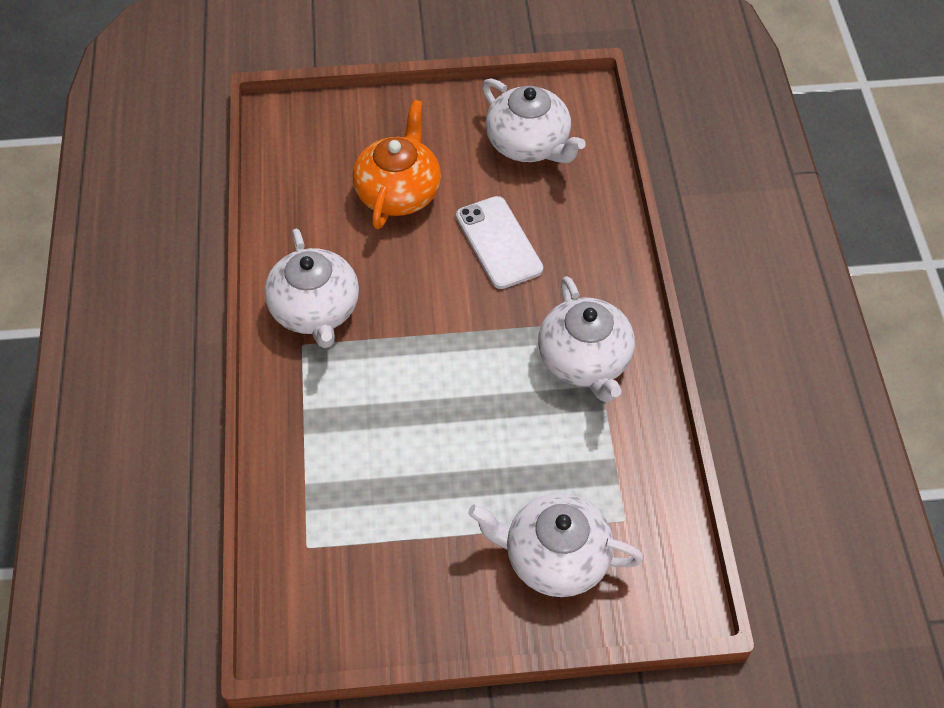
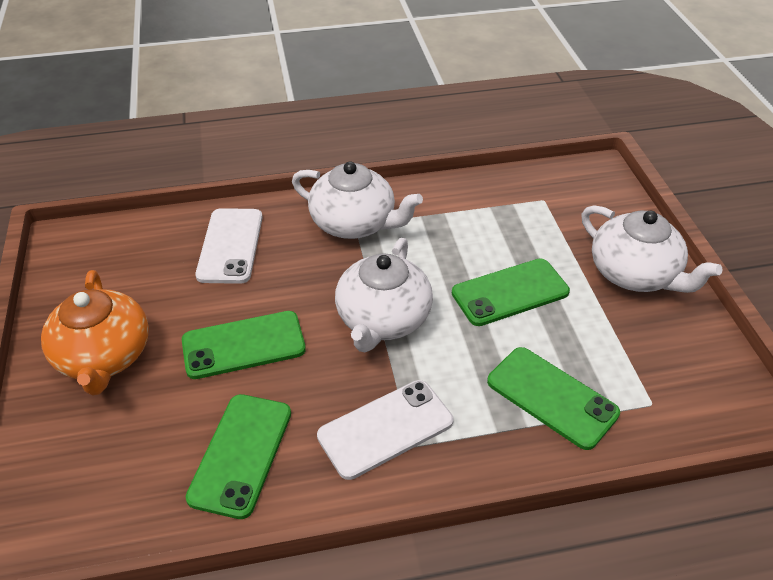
green phone: none = 0 -> [182,311,306,379] [186,394,291,519] [452,259,570,326] [487,347,620,450] = 4
white phone: [456,196,543,289] = 1 -> [195,208,263,284] [317,380,453,480] = 2
white teapot: [264,229,359,348] [468,493,644,597] [482,79,586,163] [538,276,635,402] = 4 -> [292,161,423,239] [335,238,433,353] [582,205,723,293] = 3

